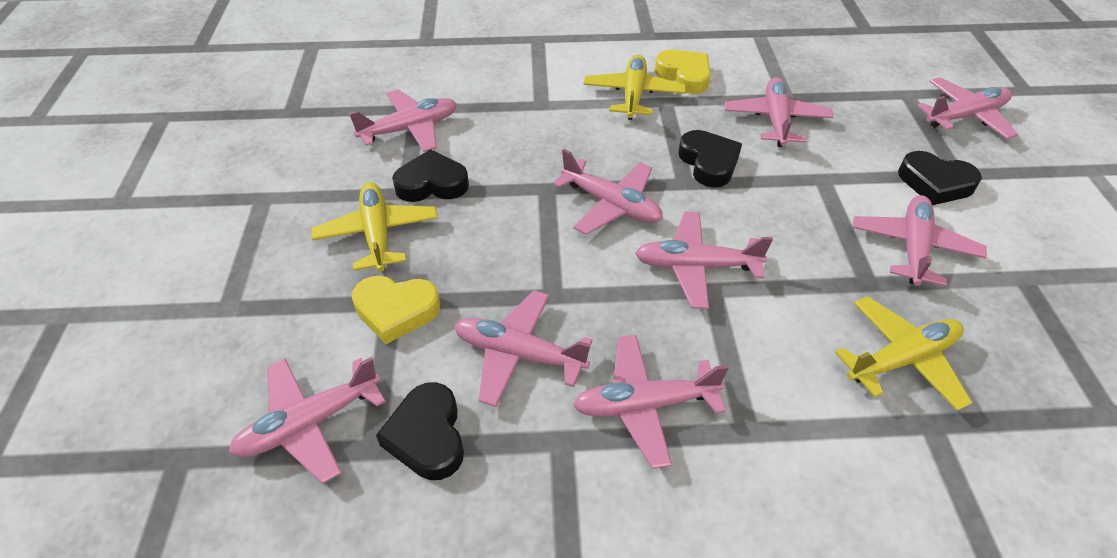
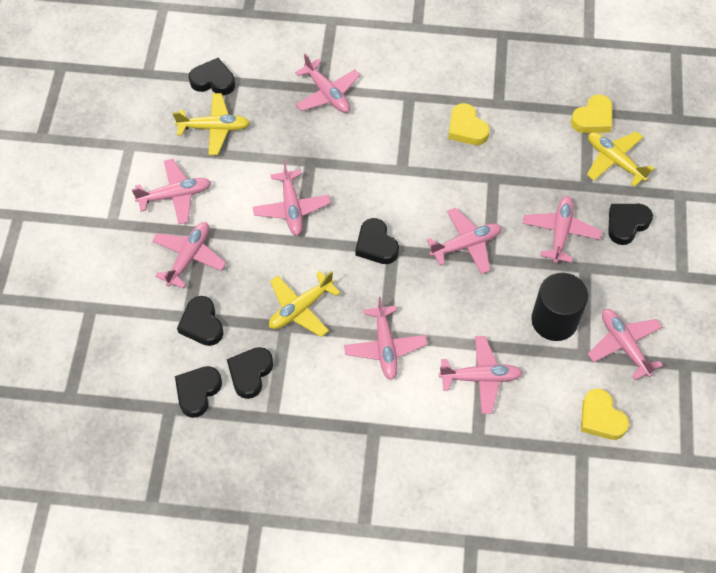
black cylinder: none = 0 -> [531,273,588,341] = 1
black heart: [376,382,464,480] [392,149,469,202] [678,130,742,187] [898,151,982,205] = 4 -> [175,366,222,418] [177,296,224,346] [189,58,235,95] [227,347,273,399] [355,218,399,264] [608,204,653,245] = 6
yellow heart: [352,276,440,344] [655,50,711,94] = 2 -> [448,103,490,145] [571,94,612,133] [581,389,629,440] = 3

